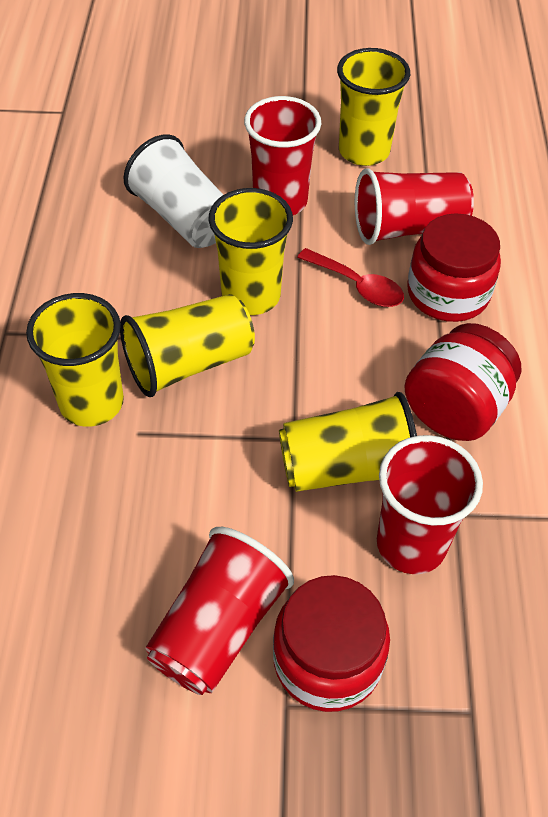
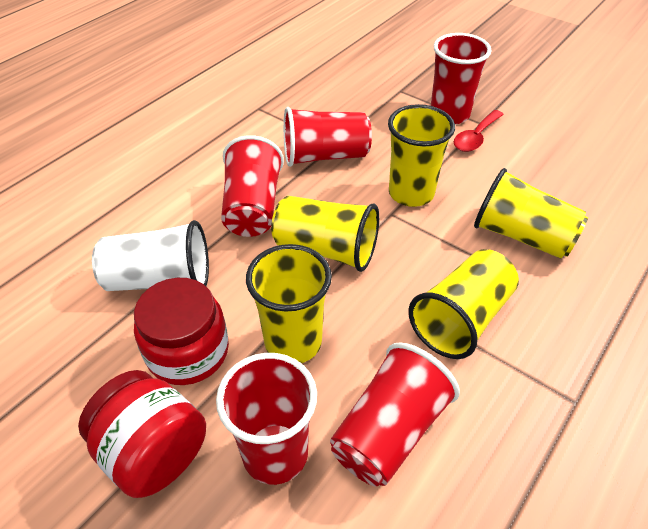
red cup: [145,527,294,695] [244,96,321,215] [355,168,474,245] [377,435,483,574] = 4 -> [216,353,317,485] [221,135,284,237] [283,107,372,167] [330,342,460,487] [431,33,492,125] = 5
red jar: [273,575,390,712] [404,323,521,441] [407,213,501,322] = 3 -> [78,370,206,498] [134,278,229,385] = 2

